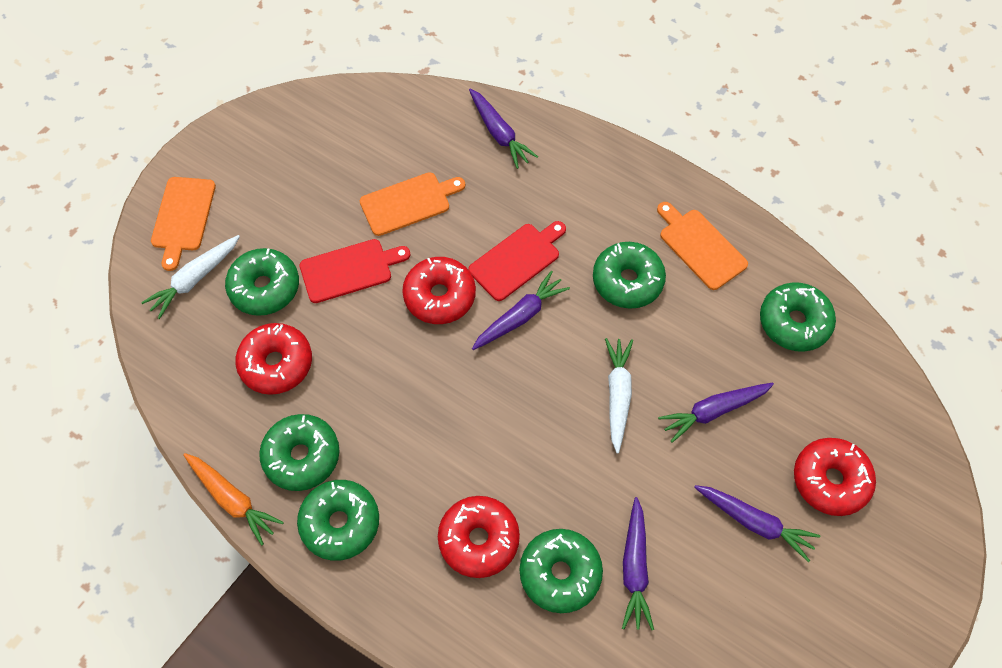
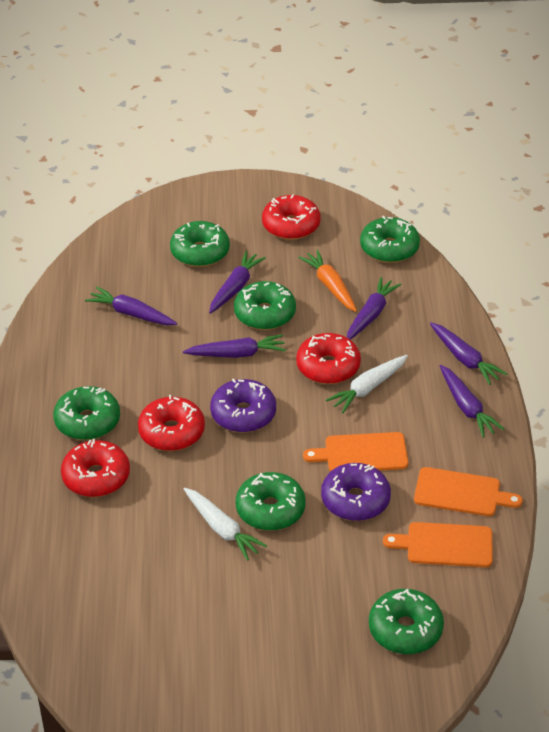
purple carrot: [469,89,538,169] [472,270,570,350] [622,497,654,630] [658,383,774,443] [694,485,820,562] = 5 -> [85,287,177,325] [183,334,286,358] [209,251,266,314] [347,277,401,340] [430,322,507,385] [440,365,504,438] = 6
purple donut: none = 0 -> [210,379,276,433] [321,463,391,521] = 2
red cutting board: [299,239,410,303] [468,221,566,301] = 2 -> none = 0

